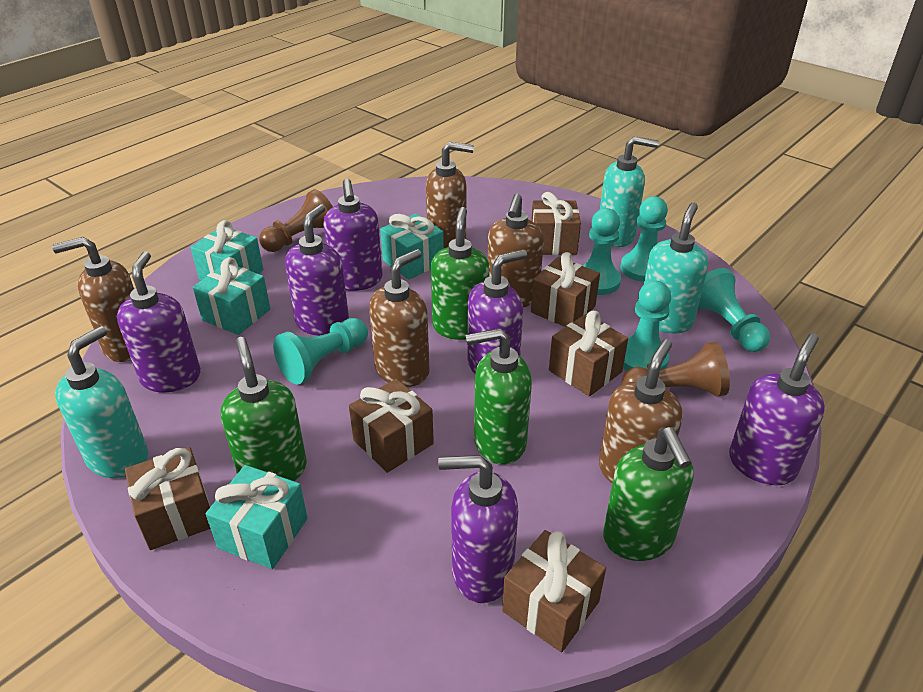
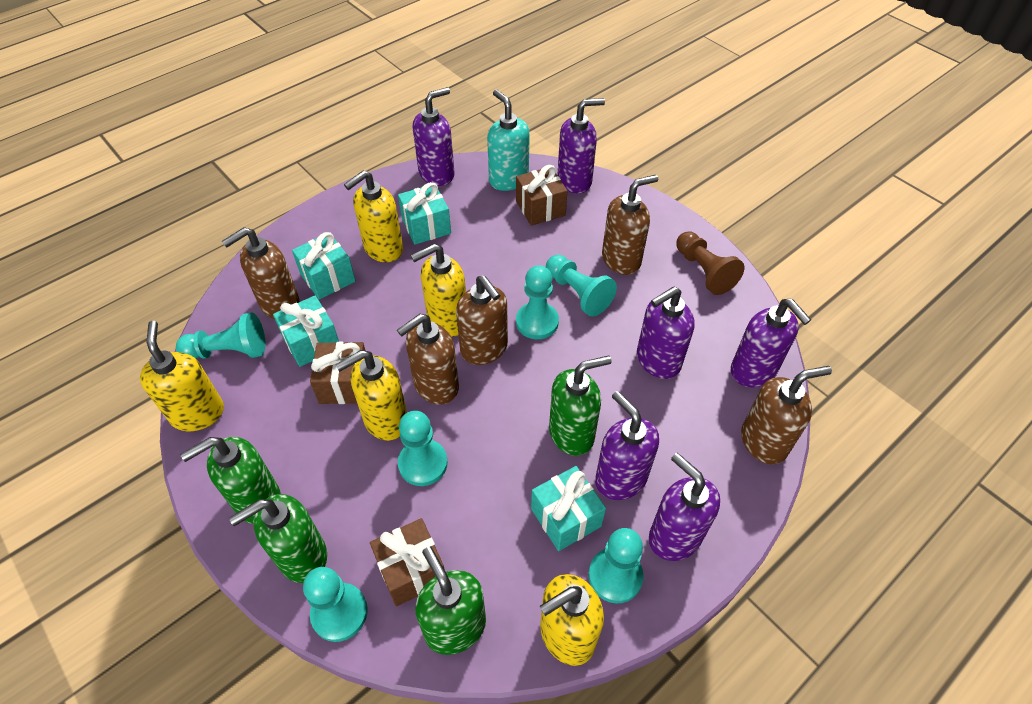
brown gift: [125,447,211,550] [349,379,434,473] [502,530,606,652] [531,192,581,255] [531,252,600,327] [549,311,628,397] = 6 -> [310,342,366,404] [370,518,445,607] [516,165,567,226] = 3
brown pawn: [259,189,333,252] [622,342,730,397] = 2 -> [676,231,744,295] = 1
turquoise pawn: [273,318,368,385] [583,208,621,295] [620,196,668,282] [623,281,671,371] [698,268,770,352] = 5 -> [176,313,265,359] [303,567,368,642] [398,411,448,486] [516,265,559,339] [546,255,617,316] [588,528,644,603] = 6
turquoise soap dispenser: [55,326,148,478] [600,136,659,247] [644,203,708,334] = 3 -> [487,90,530,191] = 1
yellow soap dispenser: none = 0 -> [140,321,224,431] [335,350,407,441] [344,171,403,262] [411,244,466,337] [540,574,604,666] = 5

